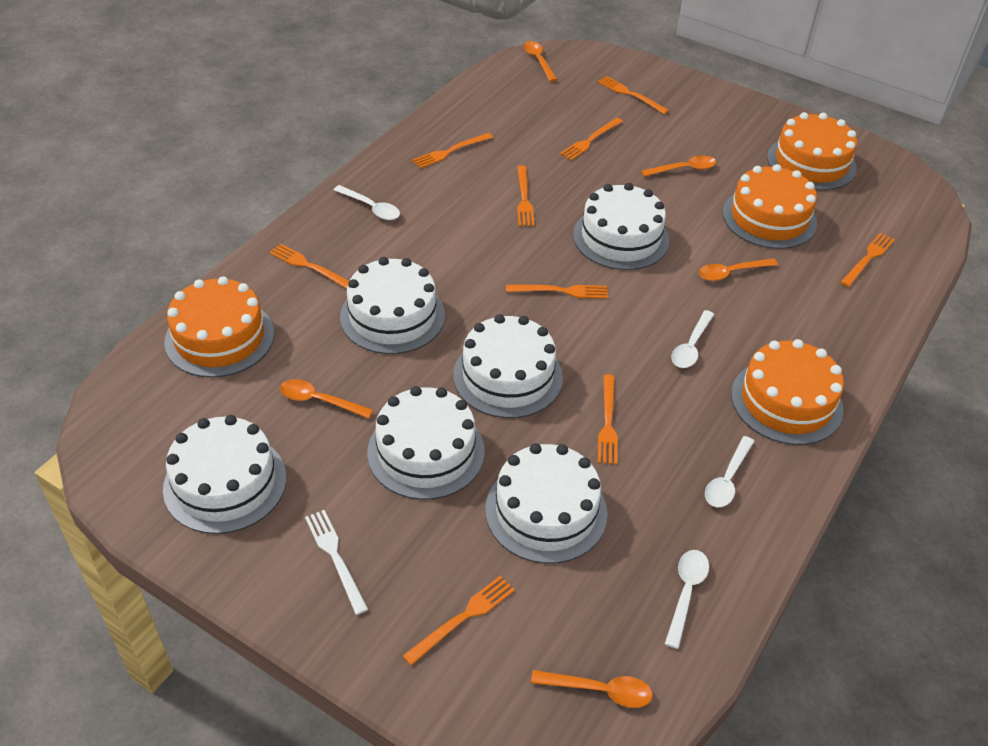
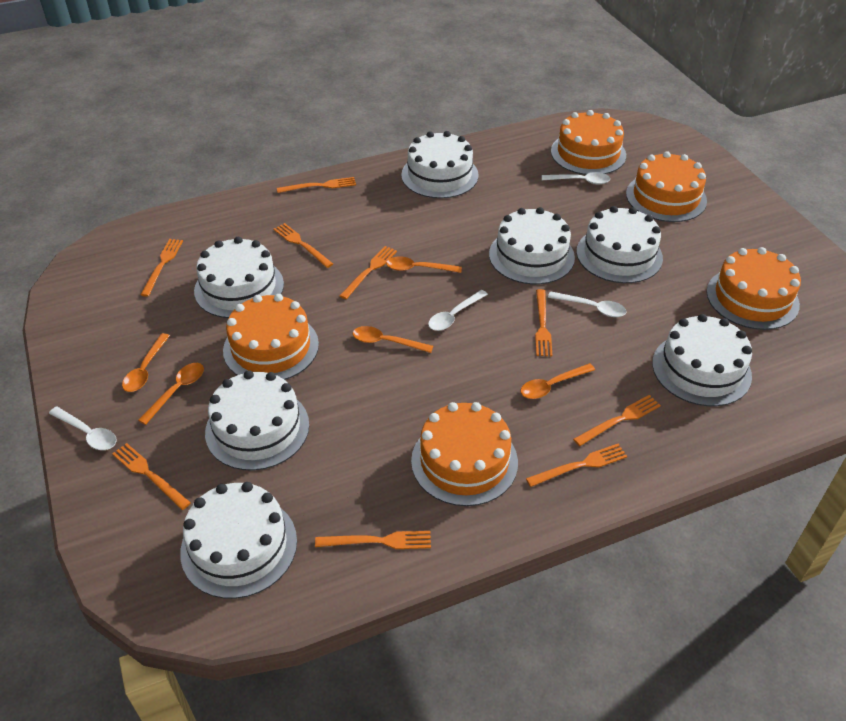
orange cake: [164,276,274,378] [723,164,817,249] [731,339,844,445] [767,112,857,190] = 4 -> [223,294,319,380] [411,402,518,506] [551,110,626,175] [626,151,707,222] [707,247,801,330] = 5
white cake: [163,415,286,534] [340,257,445,354] [367,386,485,500] [453,314,563,418] [485,443,608,564] [573,183,669,270] = 6 -> [180,482,297,599] [194,237,284,318] [205,370,309,471] [401,131,479,198] [489,207,575,284] [576,206,663,283] [652,314,752,406] = 7
white fork: [305,510,368,615] = 1 -> none = 0

